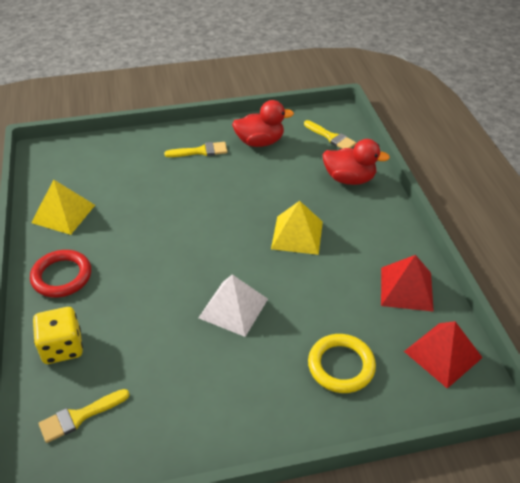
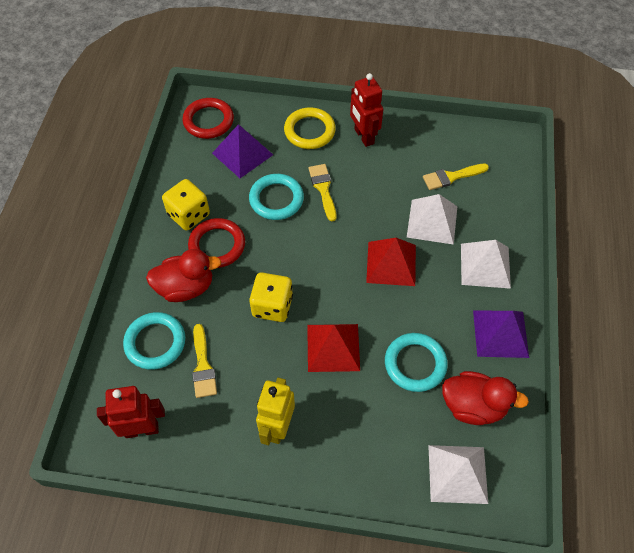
purple pyramid: none = 0 -> [212,124,273,178] [473,311,529,358] = 2
red ring: [30,250,91,298] = 1 -> [182,98,234,139] [188,218,245,268] = 2
red robot: none = 0 -> [97,386,165,438] [350,73,383,147] = 2
turquoise ring: none = 0 -> [123,312,185,370] [249,174,304,220] [385,333,448,392] = 3
white pyramid: [199,274,268,337] = 1 -> [407,194,457,245] [428,445,488,504] [461,240,511,289] = 3
yellow dice: [33,307,83,364] = 1 -> [162,179,210,231] [249,272,293,322] = 2
yellow pyramid: [31,180,95,235] [271,201,323,255] = 2 -> none = 0
yellow robot: none = 0 -> [256,378,295,445] = 1

